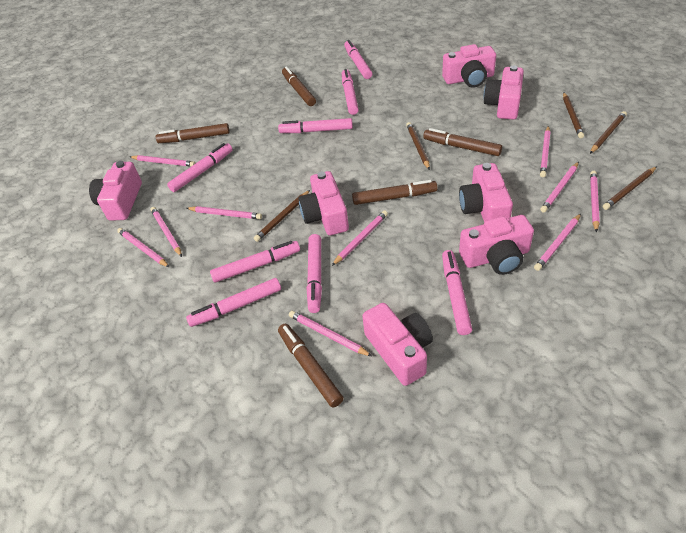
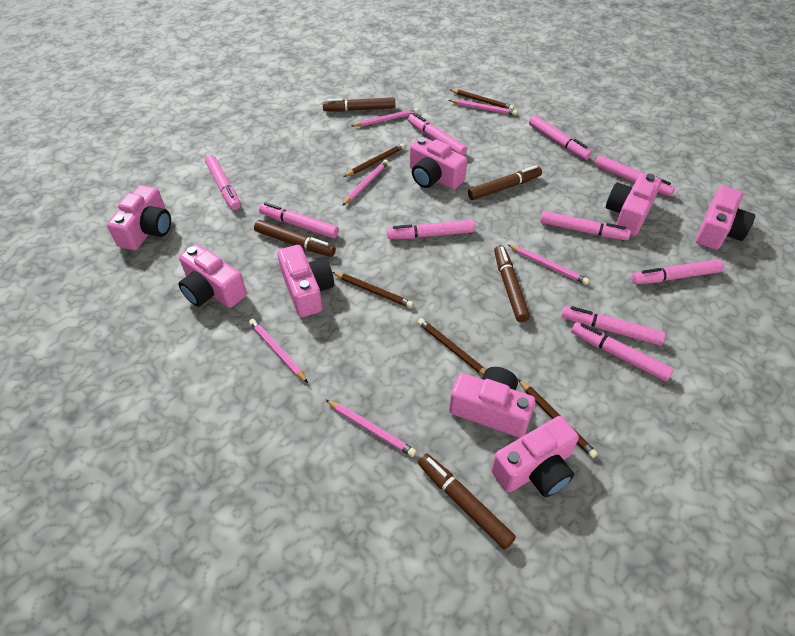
pink camera: [89,161,142,221] [298,171,349,235] [362,303,433,386] [442,44,496,88] [459,163,513,222] [459,215,534,275] [483,65,524,120] = 7 -> [107,185,171,250] [178,244,247,308] [278,245,334,317] [410,137,467,190] [449,367,535,438] [491,416,579,497] [606,173,662,236] [696,186,755,250] = 8
pink marker: [167,143,233,192] [186,278,281,327] [210,241,300,283] [278,118,353,133] [307,234,322,313] [342,69,359,115] [344,40,372,79] [442,250,472,335] = 8 -> [205,155,241,210] [259,202,339,239] [387,220,475,239] [408,113,467,156] [529,115,592,160] [540,211,631,240] [561,306,665,345] [571,322,673,381] [595,155,675,196] [632,259,724,284] = 10
pink pencil: [117,228,169,267] [130,155,195,167] [150,207,182,257] [187,206,262,219] [289,311,372,356] [332,210,388,266] [534,214,581,271] [540,126,551,177] [540,162,579,213] [590,171,600,233] = 10 -> [249,319,308,383] [326,400,416,457] [342,159,389,206] [351,108,419,127] [449,99,518,116] [507,244,589,285] = 6

